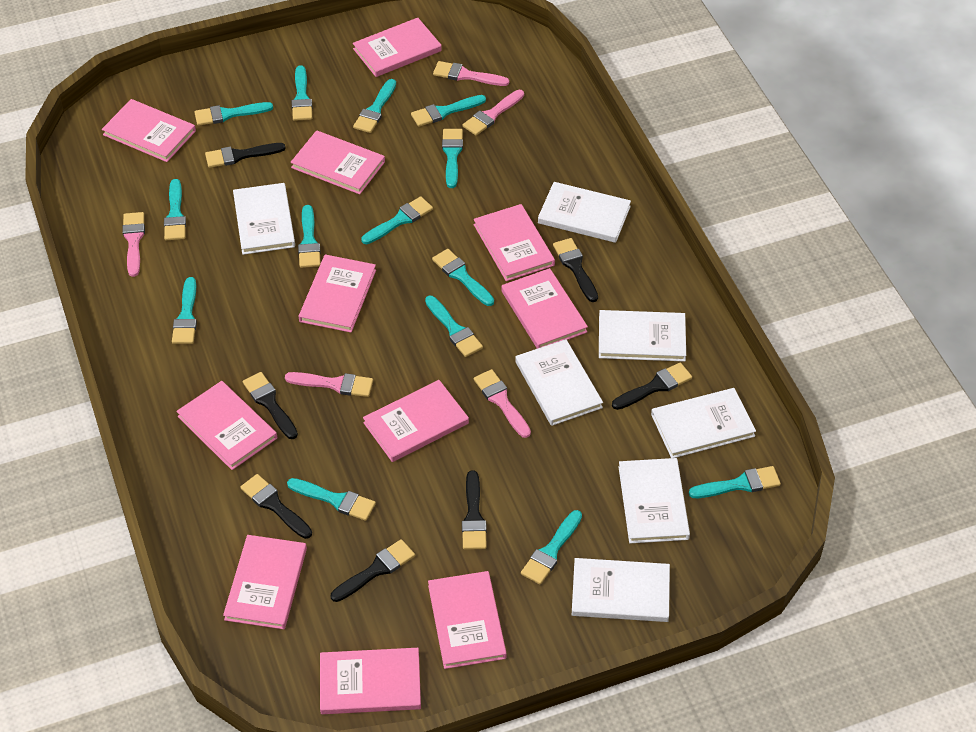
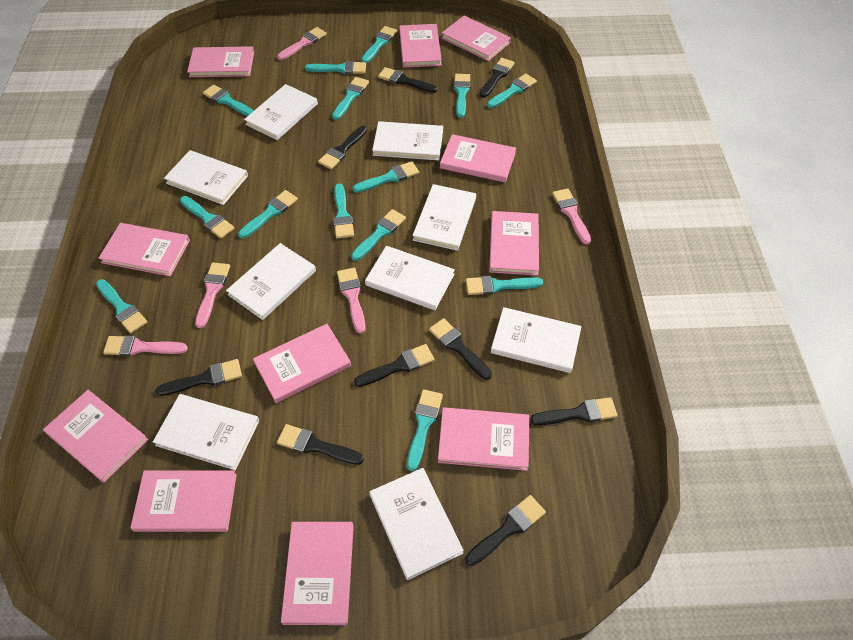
black brush: [205,143,286,168] [240,474,312,539] [243,372,298,439] [331,539,415,602] [462,470,487,550] [553,238,598,302] [612,363,692,410] = 7 -> [156,359,242,396] [277,424,364,465] [318,126,367,169] [354,344,435,387] [378,67,437,93] [429,318,492,380] [466,495,546,566] [480,58,515,98] [530,397,618,425] = 9
white book: [233,183,295,255] [515,339,603,426] [538,182,631,243] [572,558,670,622] [599,310,686,362] [618,458,690,543] [651,388,756,458] = 7 -> [153,394,259,470] [164,150,248,205] [226,243,316,320] [244,84,318,140] [365,246,455,310] [369,468,464,580] [372,121,443,160] [413,184,476,251] [491,307,581,373] = 9

